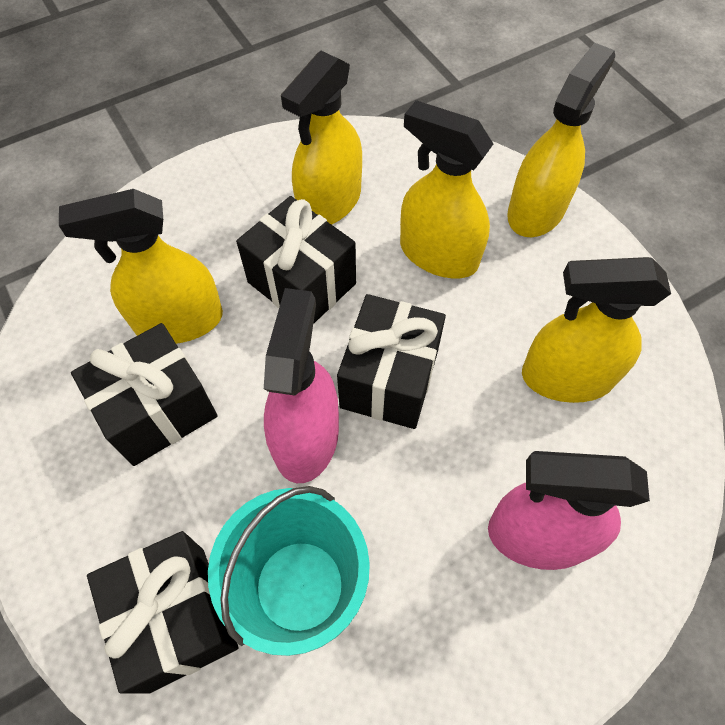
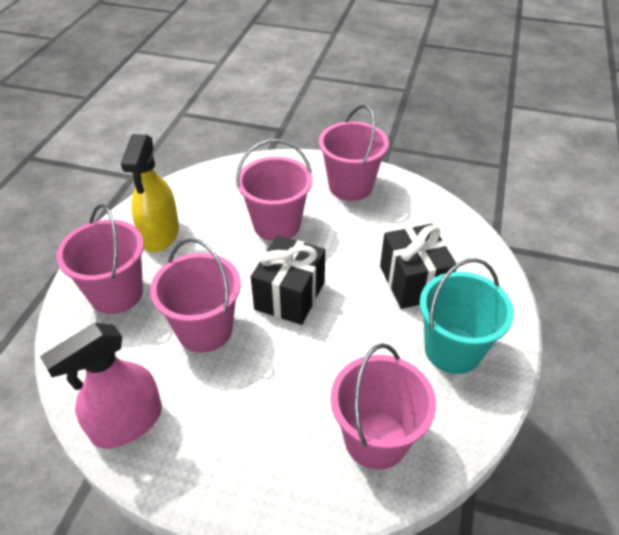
black gift: [71,323,218,466] [87,531,238,694] [236,196,356,324] [337,294,446,429] = 4 -> [251,235,325,325] [380,224,457,309] = 2
pink bucket: none = 0 -> [56,204,144,314] [150,238,241,353] [236,139,312,241] [319,105,389,201] [331,343,436,470] = 5
pink spray bottle: [264,288,339,483] [488,451,650,570] = 2 -> [40,323,162,449] = 1
yellow spray bottle: [59,189,223,344] [281,51,362,225] [400,100,493,278] [507,43,615,237] [522,257,671,403] = 5 -> [121,134,179,252] = 1

